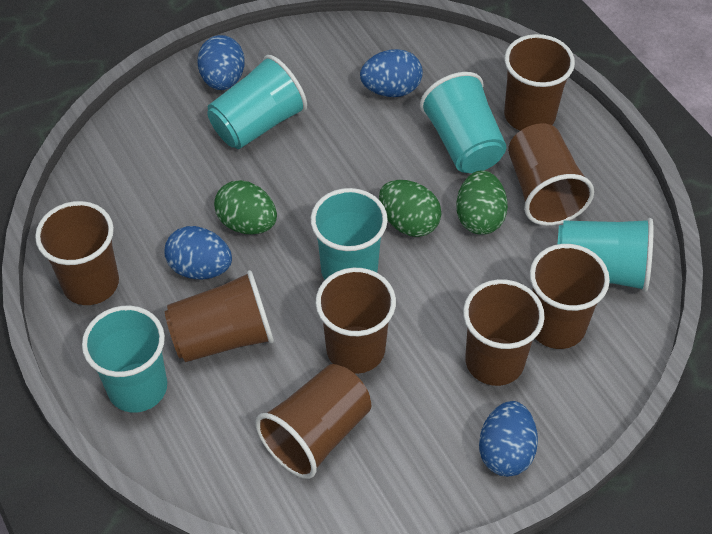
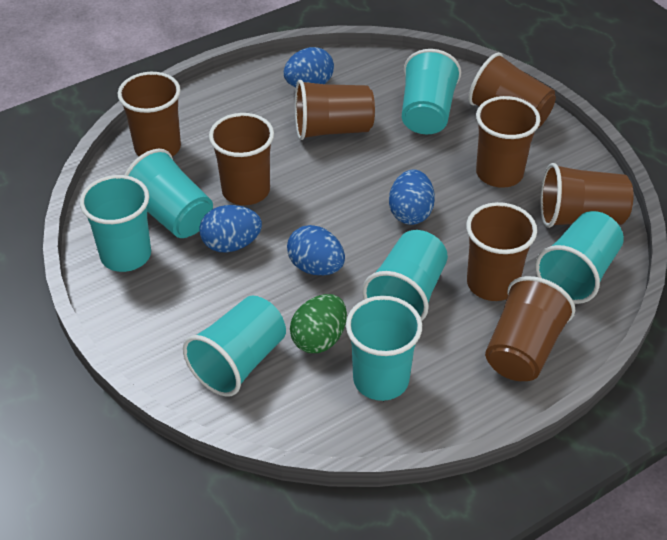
green egg: [214,180,277,235] [379,180,441,237] [456,171,508,235] = 3 -> [290,294,347,353] = 1
turquoise cup: [82,306,167,413] [207,55,307,149] [311,188,388,279] [420,72,507,173] [557,218,654,292] = 5 -> [80,175,151,272] [124,149,213,238] [183,295,286,397] [346,296,422,401] [362,230,448,321] [402,49,461,134] [535,211,624,304] = 7

